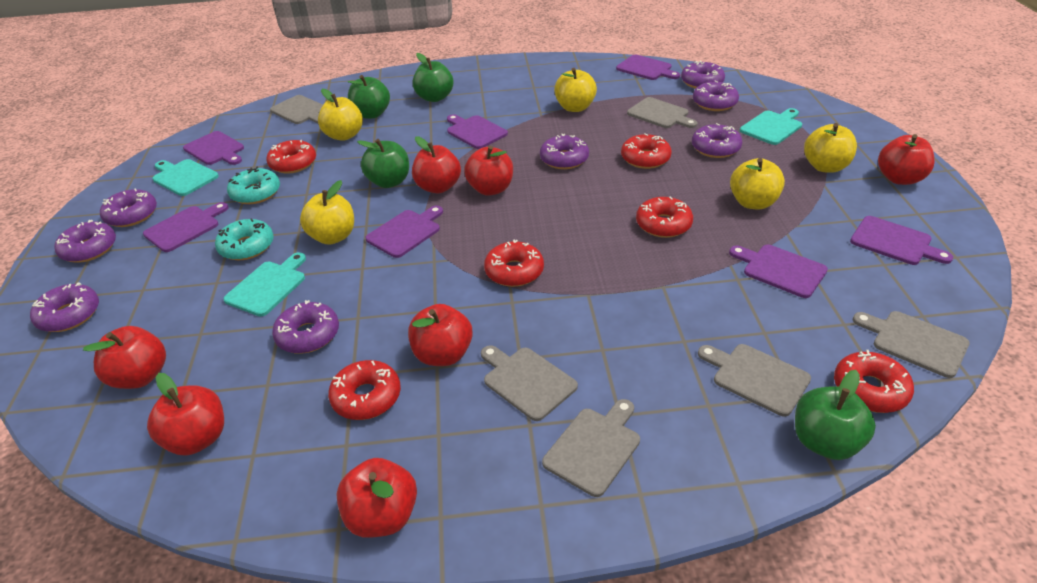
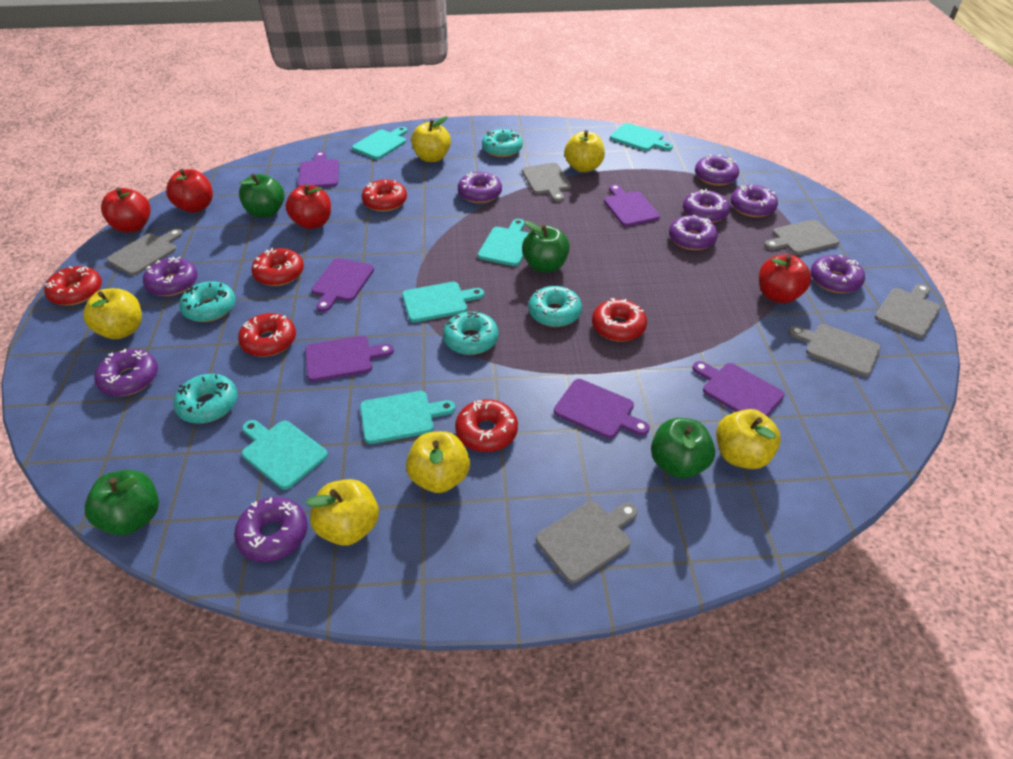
purple cutting board: [143,202,229,252] [183,131,244,165] [365,206,443,258] [447,114,508,149] [616,55,680,80] [729,245,828,298] [850,216,953,265] = 7 -> [298,151,339,188] [305,336,394,382] [311,258,374,312] [554,379,650,439] [604,184,660,227] [692,361,785,416] = 6
purple donut: [30,282,99,332] [54,220,116,263] [100,188,157,227] [272,300,339,354] [540,134,589,169] [681,60,725,89] [692,123,743,158] [693,81,739,111] = 8 -> [94,349,158,396] [143,256,198,296] [234,497,308,562] [458,172,502,203] [669,215,718,250] [683,189,730,223] [695,154,739,186] [731,185,778,217] [811,255,865,293] = 9
red apple: [83,326,166,389] [147,373,224,455] [336,458,417,538] [408,304,473,366] [412,136,461,193] [464,146,513,196] [878,134,935,185] = 7 -> [101,188,151,233] [166,169,213,213] [286,184,331,229] [759,254,811,303] = 4
turquoise cutting board: [152,159,219,196] [223,252,306,317] [740,108,802,145] = 3 -> [242,420,328,490] [352,127,407,159] [360,391,455,444] [402,282,484,323] [478,219,529,266] [610,123,673,151] = 6
turquoise donut: [215,218,274,260] [227,167,280,204] = 2 -> [174,374,238,424] [179,281,236,322] [443,310,499,355] [482,129,523,157] [529,286,582,327] = 5
yellow apple: [300,180,354,245] [318,89,363,141] [554,68,597,112] [730,158,785,209] [804,123,857,173] = 5 -> [83,288,142,339] [305,479,379,546] [406,431,470,493] [411,116,451,162] [564,130,605,172] [716,409,781,469] = 6

